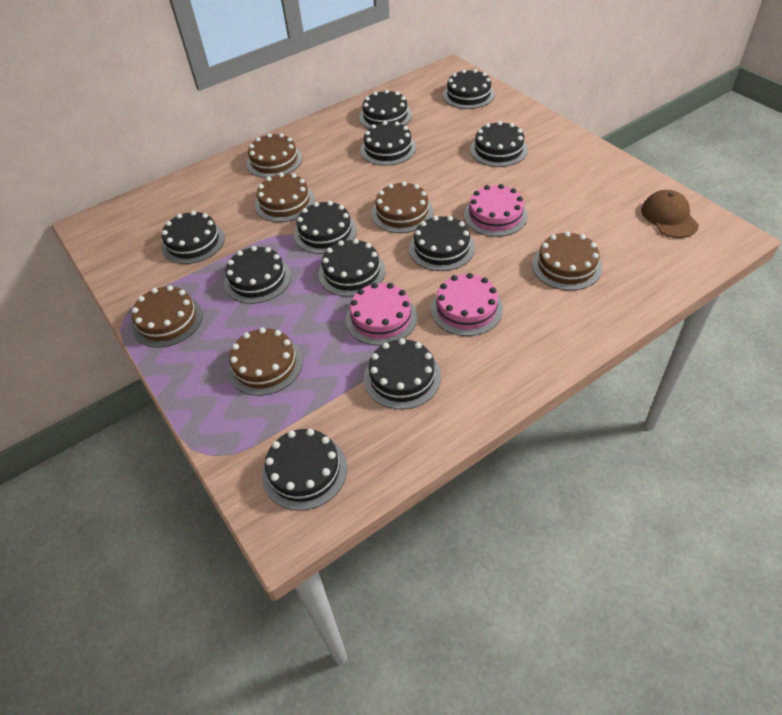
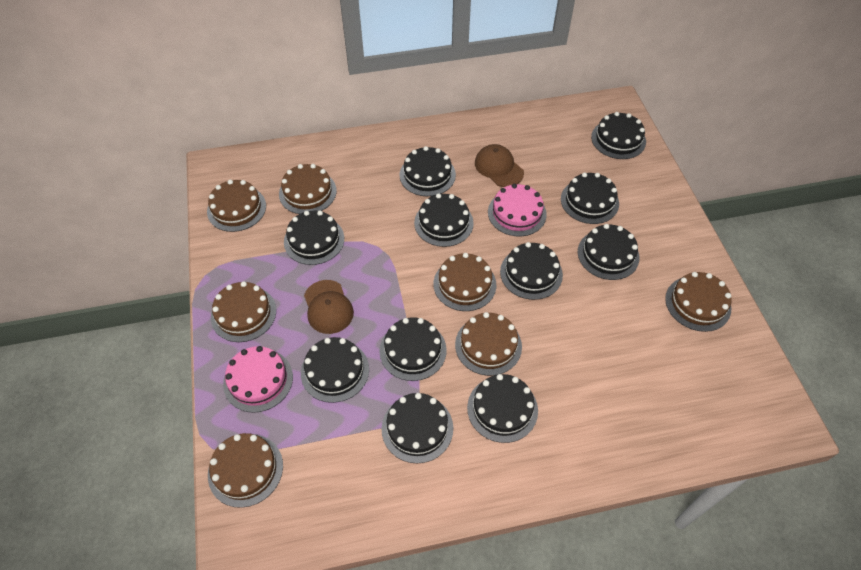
brown cake: [132,285,203,348] [228,327,303,396] [246,133,302,178] [255,173,315,222] [372,181,434,233] [532,231,602,290] = 6 -> [207,180,266,232] [208,433,283,508] [211,281,276,342] [279,164,337,214] [433,253,496,311] [455,312,522,376] [665,272,732,332] = 7
brown cap: [641,190,699,238] = 1 -> [304,280,354,334] [475,144,524,187] = 2
pink cake: [346,283,417,346] [431,273,503,336] [464,184,528,237] = 3 -> [223,346,293,413] [488,184,547,236] = 2

